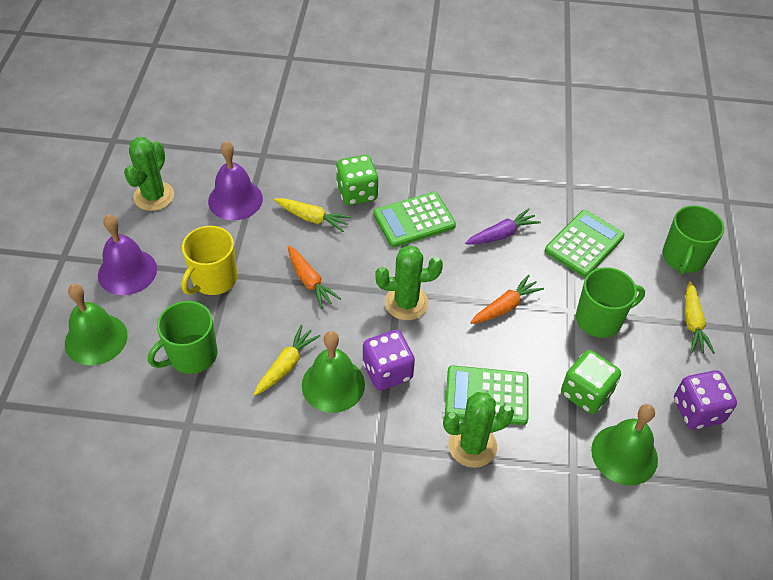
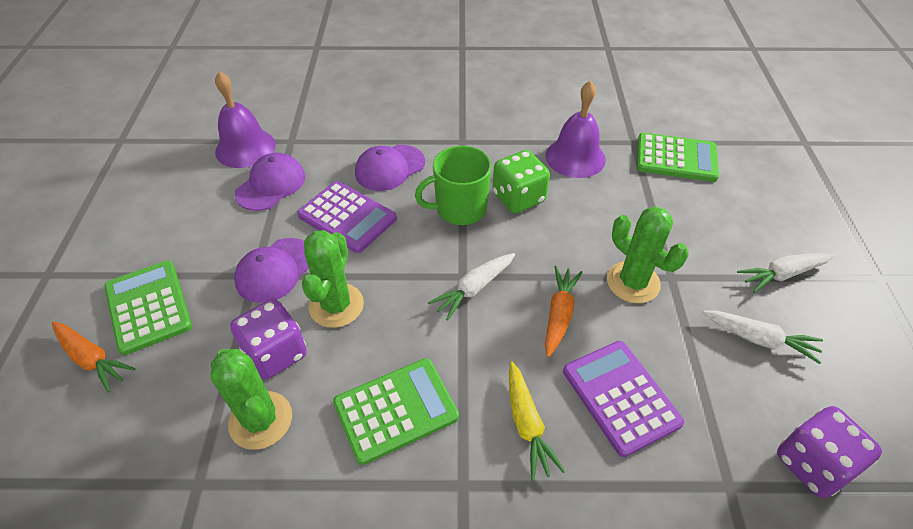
green bell: [65,284,128,365] [302,331,365,413] [591,404,658,485] = 3 -> none = 0
green dice: [336,155,379,205] [561,350,621,414] = 2 -> [493,150,550,213] = 1
green mug: [148,301,217,374] [576,267,645,338] [662,205,724,275] = 3 -> [415,146,492,225] = 1
purple calculator: none = 0 -> [297,181,397,253] [563,341,684,457] = 2
purple cap: none = 0 -> [234,238,309,303] [235,153,305,211] [355,145,425,191] = 3
purple carrot: [465,208,541,245] = 1 -> none = 0
white carrot: none = 0 -> [428,253,515,320] [703,311,823,364] [737,253,834,293] = 3
yellow carrot: [254,325,320,396] [274,198,352,232] [685,281,715,354] = 3 -> [509,362,566,481] = 1
yellow mug: [181,226,238,295] = 1 -> none = 0

